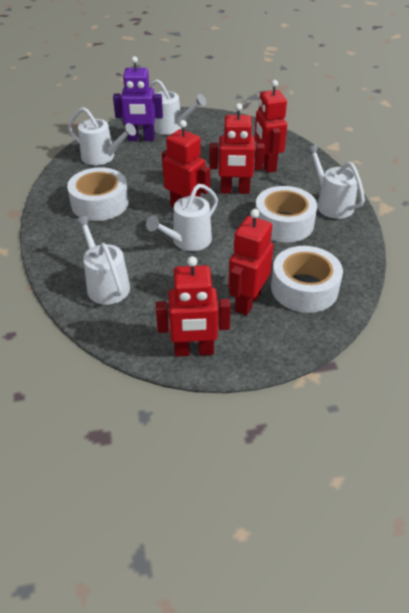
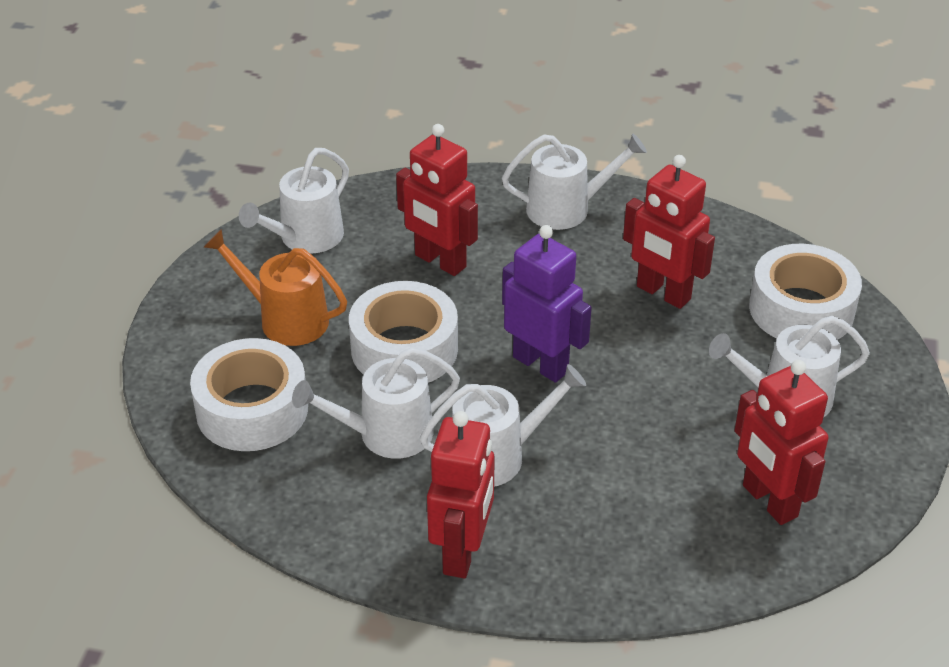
orange watering can: none = 0 -> [204,229,347,346] = 1
red robot: [156,256,231,357] [162,120,210,207] [210,103,265,194] [228,209,274,315] [254,80,287,173] = 5 -> [396,124,478,276] [427,411,495,578] [623,155,715,309] [734,360,829,525] = 4

